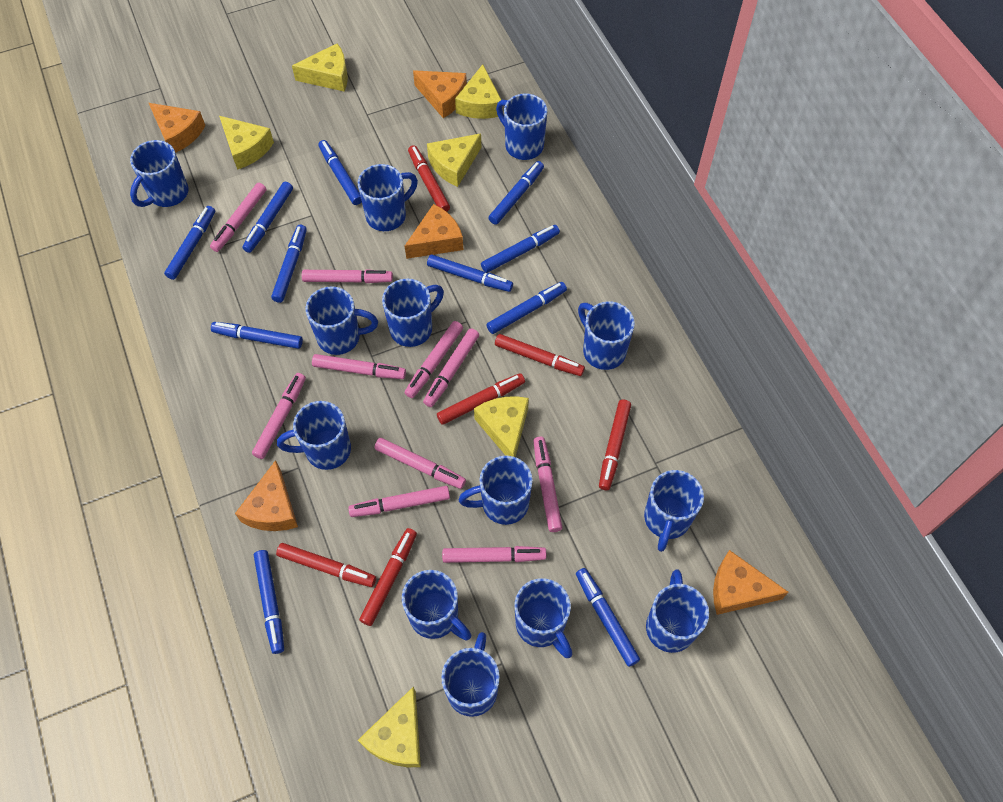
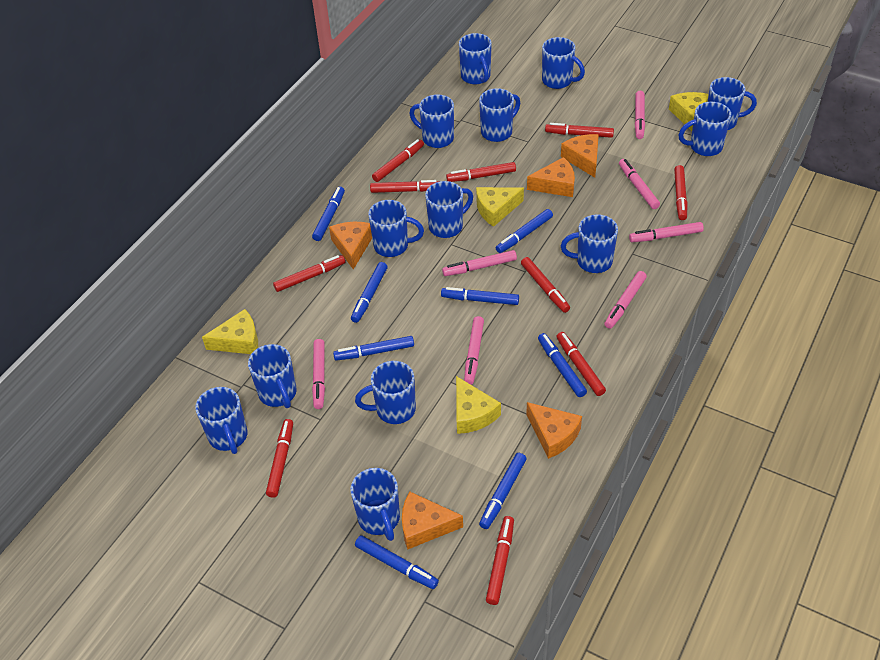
blue marker: [164,206,215,280] [211,322,303,349] [242,182,293,253] [254,550,284,654] [271,225,307,303] [318,140,362,205] [427,255,513,292] [481,225,560,273] [486,282,567,334] [488,161,544,225] [576,568,640,667] = 11 -> [312,187,345,241] [333,336,414,361] [351,262,388,323] [355,535,439,589] [441,287,519,305] [479,453,527,529] [496,209,553,253] [538,333,587,397] = 8
pink marker: [210,183,266,252] [252,373,306,459] [302,269,393,283] [312,354,406,379] [348,486,450,517] [374,438,466,489] [405,321,463,398] [423,328,479,407] [442,546,546,563] [534,437,562,532] = 10 -> [312,339,325,409] [442,250,517,276] [464,316,484,385] [605,271,647,329] [619,159,660,209] [629,222,704,242] [635,91,645,139] = 7
red marker: [276,543,376,587] [359,528,417,626] [408,145,450,212] [437,373,525,425] [495,334,585,376] [599,400,631,490] = 6 -> [266,419,293,498] [273,255,345,292] [370,180,440,193] [372,139,424,182] [446,162,516,182] [486,516,514,605] [521,257,570,313] [545,123,614,138] [556,332,606,396] [674,165,688,220] = 10
yellow cheese: [219,116,274,170] [292,43,348,92] [358,686,421,767] [427,133,481,187] [455,64,501,119] [474,396,529,457] = 6 -> [202,309,258,354] [456,376,501,434] [476,187,524,227] [669,92,709,131] = 4

